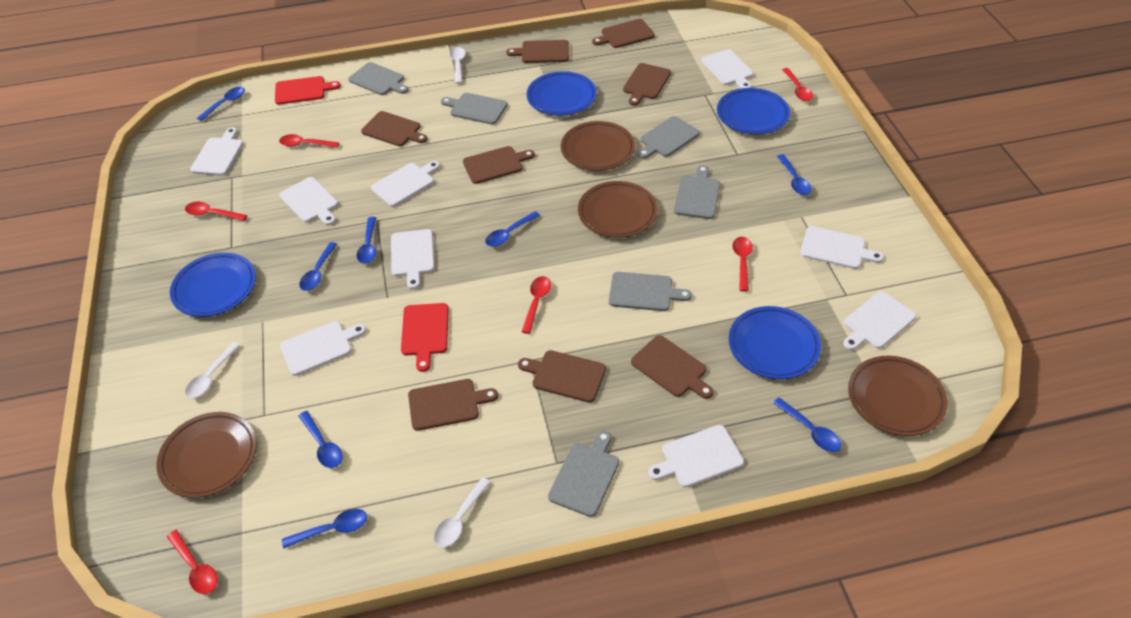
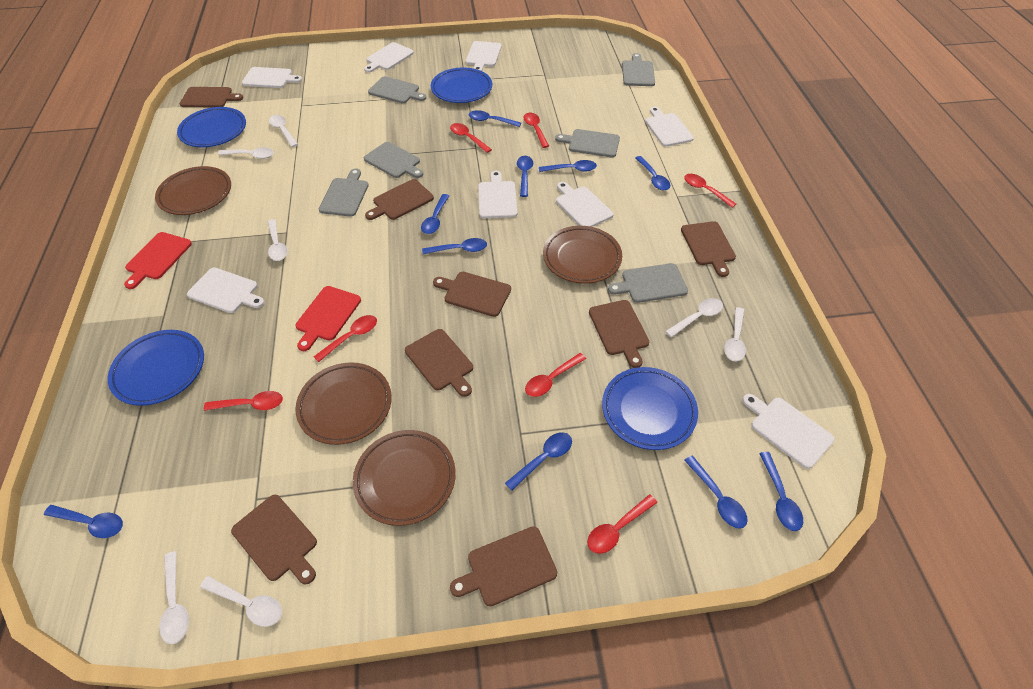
blue spoon: [197,87,245,121] [282,509,367,549] [299,242,337,291] [299,411,343,468] [357,217,376,264] [485,211,540,247] [773,398,841,452] [777,154,812,195] = 8 -> [44,505,123,538] [421,194,449,234] [422,238,487,254] [469,110,521,127] [505,432,572,491] [517,156,533,197] [539,160,597,172] [635,156,670,191] [684,456,748,529] [759,452,803,531] = 10
red spoon: [167,530,218,594] [185,202,247,221] [279,134,339,148] [522,276,551,334] [732,237,753,292] [782,68,813,101] = 6 -> [204,391,283,411] [314,315,377,362] [450,123,492,153] [524,113,549,148] [525,353,586,397] [587,494,657,554] [684,174,736,208] = 7
white cutting board: [190,127,244,176] [279,177,338,225] [280,321,366,376] [371,161,440,207] [391,229,435,289] [648,425,744,488] [701,50,753,89] [800,226,884,269] [843,291,916,350] = 9 -> [187,267,265,313] [242,67,302,88] [364,42,414,73] [466,41,502,71] [478,171,517,218] [556,182,613,227] [645,107,694,147] [743,394,834,469] = 8
white spoon: [185,342,240,399] [434,477,491,548] [450,47,466,84] = 3 -> [159,551,189,644] [200,576,282,627] [218,148,274,159] [268,219,288,261] [269,115,298,147] [665,298,723,337] [724,307,746,361] = 7

